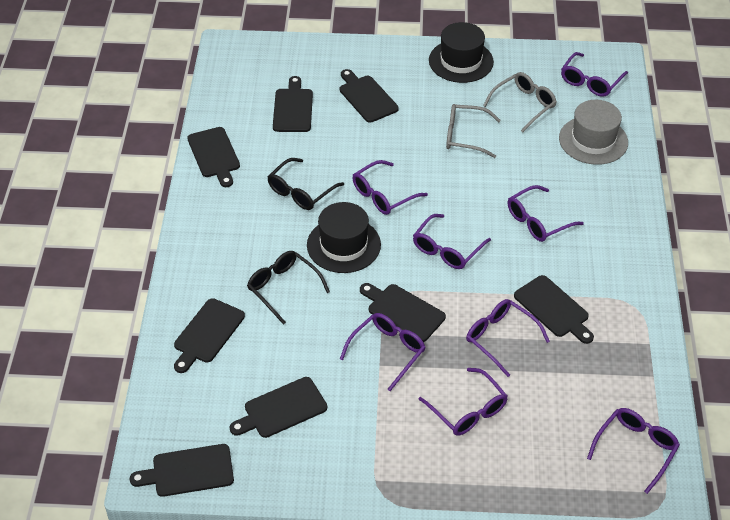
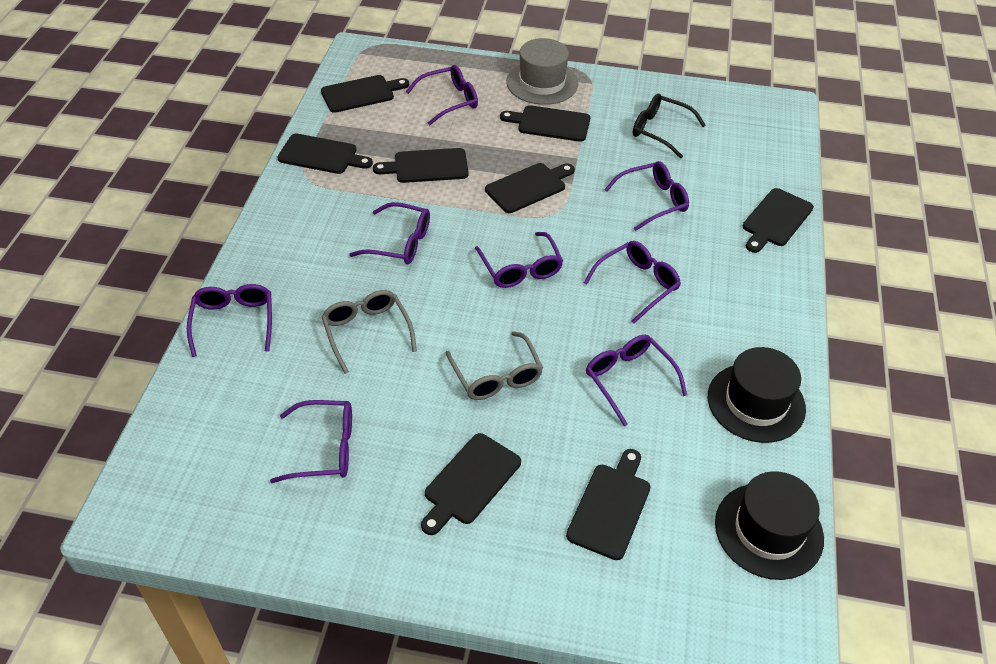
black glasses: [247,251,330,325] [268,158,344,210] = 2 -> [633,94,706,158] = 1

